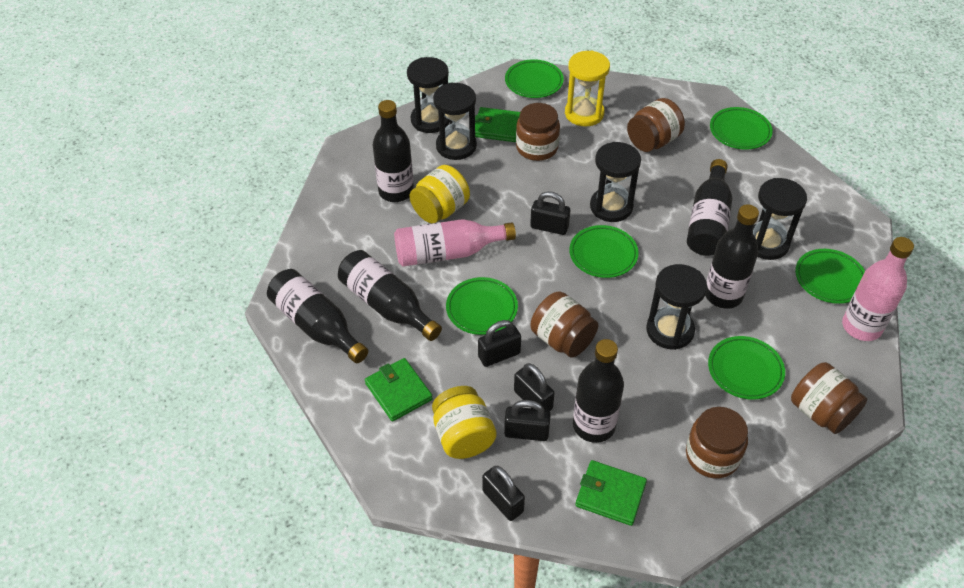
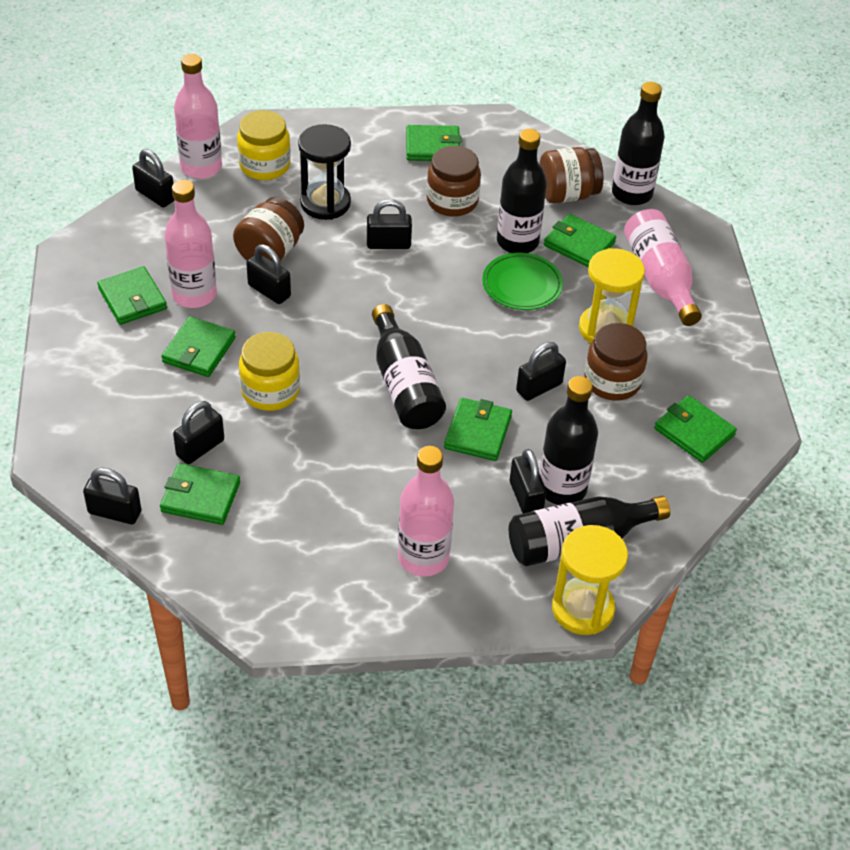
black bottle: [267,269,368,363] [338,250,442,341] [373,100,414,202] [573,339,624,443] [687,159,732,256] [705,204,759,309] = 6 -> [372,304,446,429] [497,129,547,253] [509,496,670,566] [539,376,598,505] [612,82,665,205] = 5
black hourglass: [407,57,450,133] [433,83,477,160] [590,142,641,222] [646,264,707,350] [753,178,807,260] = 5 -> [298,124,351,220] = 1
black padlock: [478,320,521,367] [482,466,525,521] [504,400,551,441] [514,363,555,411] [530,192,570,235] = 5 -> [83,468,141,524] [132,149,175,207] [173,401,224,464] [246,244,291,304] [367,199,412,249] [510,449,547,513] [516,342,566,401] = 7
brown jar: [516,103,560,161] [531,291,598,358] [627,98,685,152] [686,407,748,478] [791,362,867,434] = 5 -> [233,197,304,261] [427,146,481,216] [539,147,604,203] [584,323,648,401] = 4
green plate: [446,277,518,335] [505,59,564,98] [569,225,639,278] [708,336,785,400] [710,107,773,150] [795,249,865,304] = 6 -> [482,253,563,310] = 1
green wallet: [365,358,433,422] [475,107,520,142] [575,460,647,526] = 3 -> [97,266,167,325] [160,463,240,525] [161,316,236,377] [406,125,462,161] [444,398,512,461] [544,214,616,267] [654,395,737,463] = 7
pink bottle: [394,219,516,266] [842,237,914,341] = 2 -> [164,180,217,308] [174,54,222,179] [398,446,454,576] [624,209,702,326] = 4
yellow hourglass: [565,50,610,126] = 1 -> [552,525,628,635] [579,248,645,343] = 2

